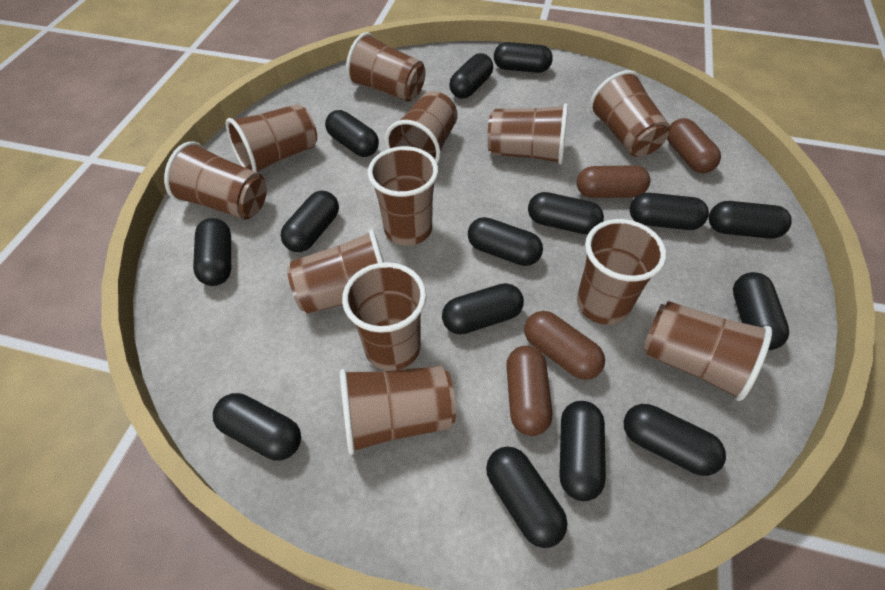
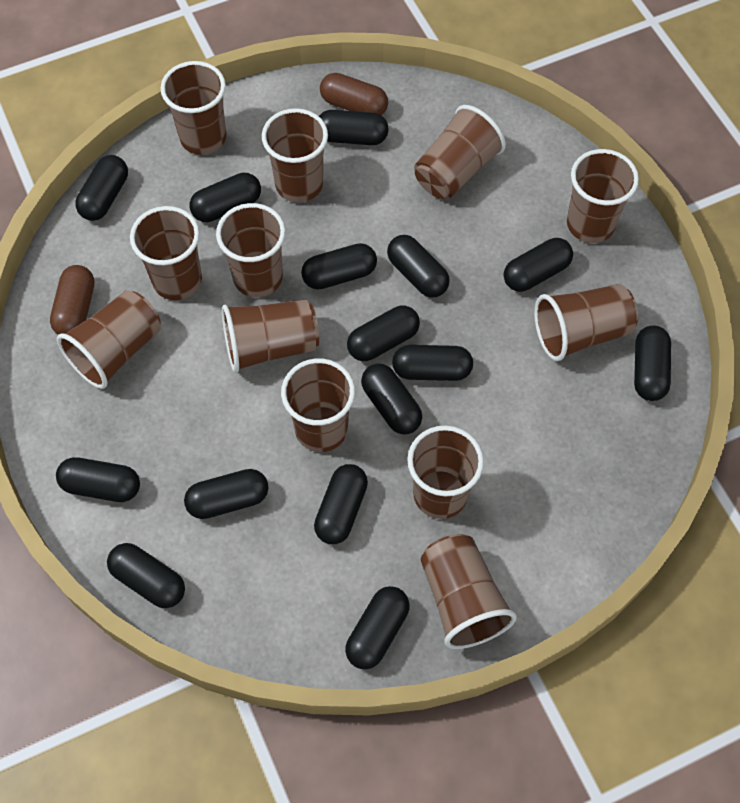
brown capsule: [506,346,552,436] [524,311,605,380] [577,165,650,198] [667,118,721,173] = 4 -> [50,265,94,335] [320,73,388,115] = 2

